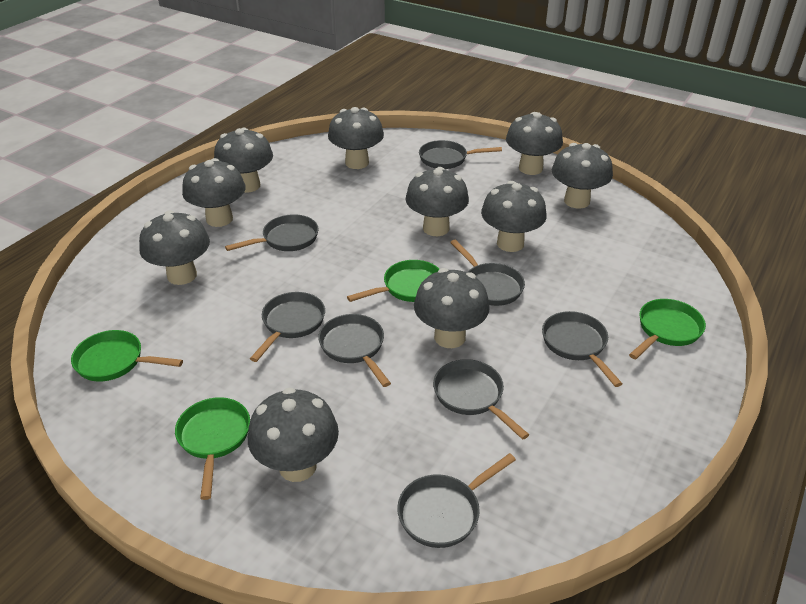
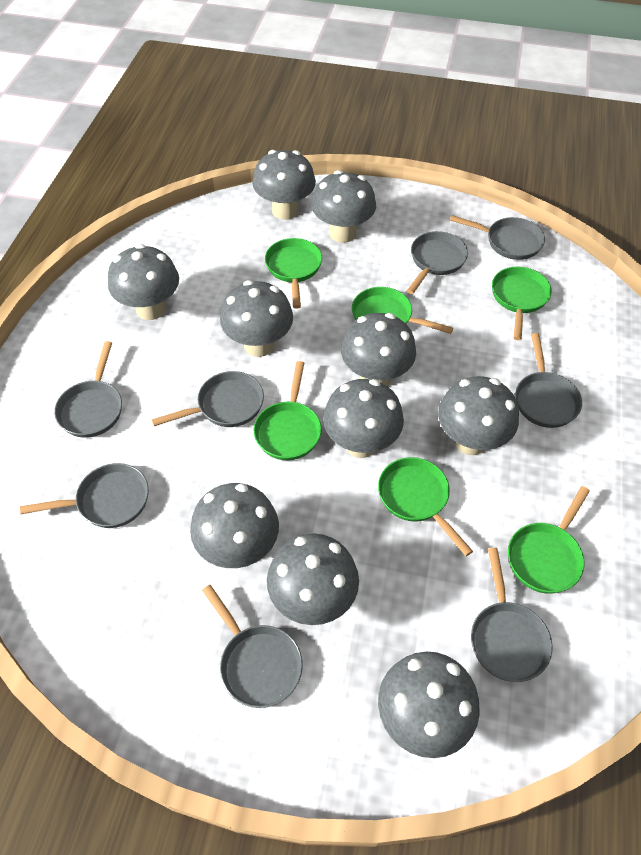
green pan: [71,330,183,382] [175,397,250,500] [347,260,439,302] [629,299,706,359] = 4 -> [254,361,322,460] [265,238,322,308] [352,287,453,334] [378,457,473,556] [492,267,552,340] [508,486,590,594] = 6

